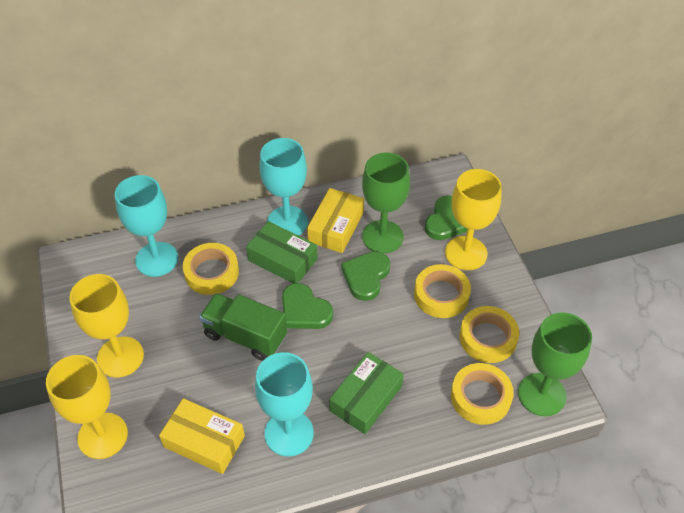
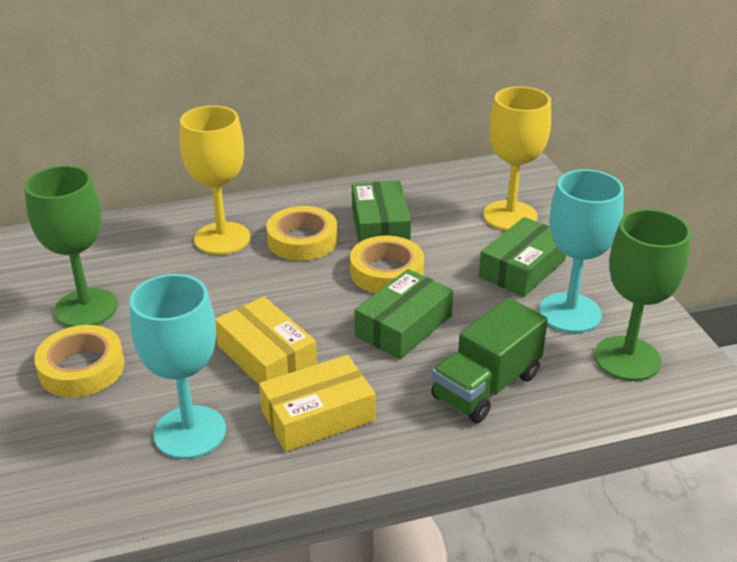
green box: [246,221,318,284] [329,352,404,434] = 2 -> [352,181,411,242] [354,269,453,359] [479,217,566,297] = 3
green heart: [282,283,333,329] [341,251,390,301] [425,196,467,240] = 3 -> none = 0
turquoise goblet: [115,175,178,277] [255,352,314,457] [259,138,308,236] = 3 -> [130,274,226,459] [539,169,624,333] = 2
yellow goblet: [46,355,128,459] [70,274,144,378] [445,169,502,270] = 3 -> [180,106,250,255] [484,86,551,231] = 2
yellow tape: [183,243,239,295] [414,264,471,318] [451,363,514,425] [460,306,519,363] = 4 -> [34,325,125,397] [266,206,338,261] [350,236,424,293] = 3

